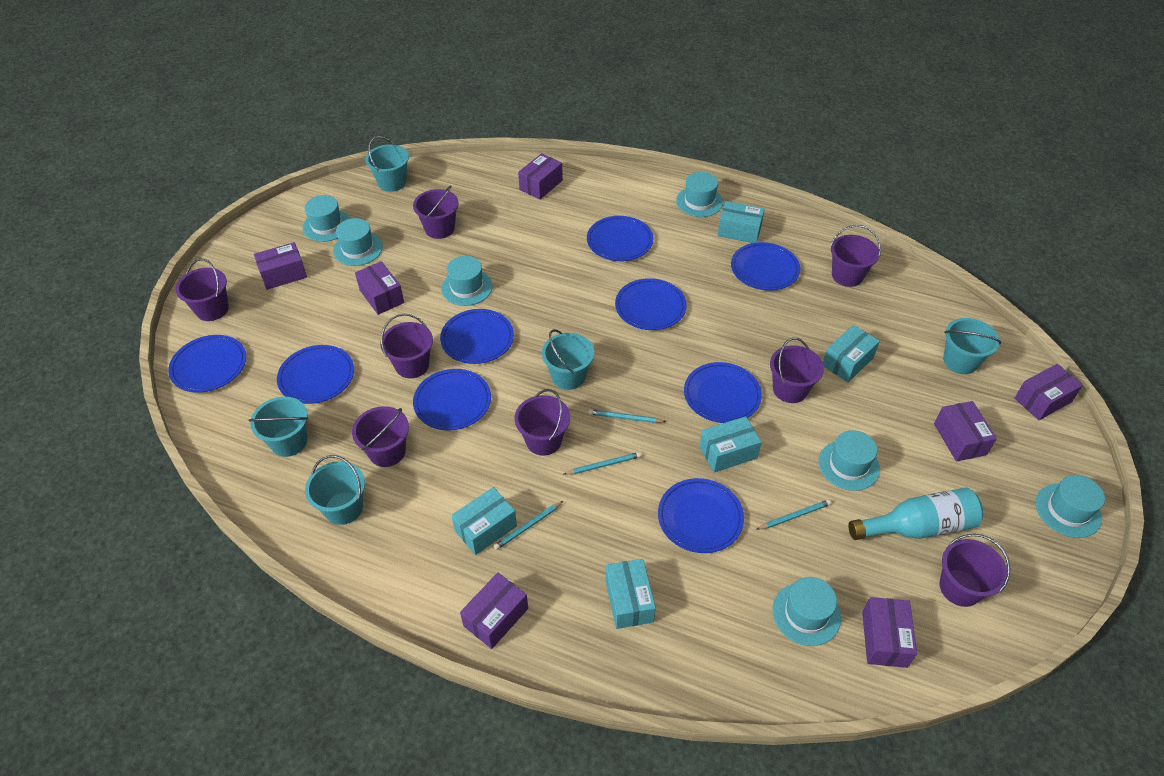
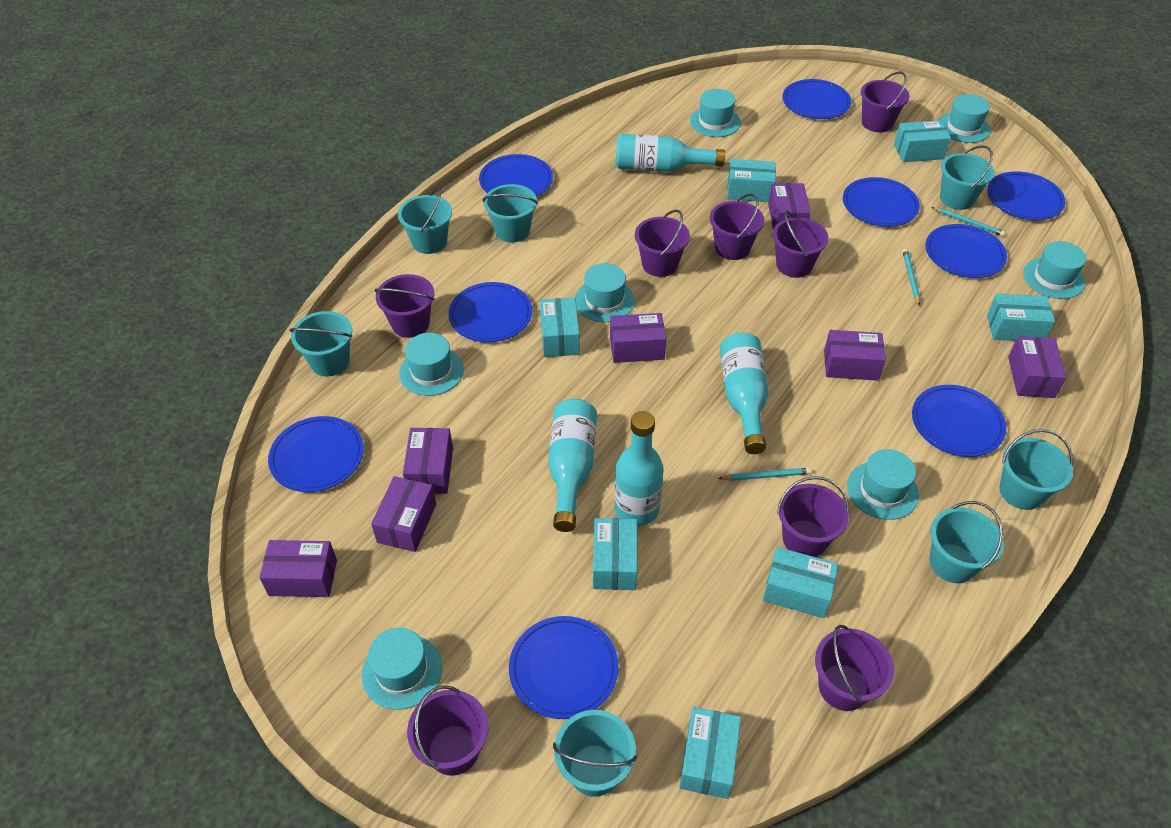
turquoise bottle: [848,488,983,540] = 1 -> [548,399,597,532] [614,411,664,526] [615,134,725,172] [720,333,769,454] = 4
turquoise box: [451,487,517,555] [605,559,656,629] [699,416,762,473] [717,201,765,243] [823,325,880,382] = 5 -> [540,298,580,357] [593,518,637,590] [679,707,741,799] [727,159,776,202] [763,547,838,618] [894,120,951,162] [987,294,1055,341] = 7
turquoise bucket: [248,397,308,457] [305,455,365,525] [365,136,409,192] [542,329,594,390] [943,318,1001,374] = 5 -> [289,311,352,376] [398,188,452,254] [483,184,538,243] [553,710,637,797] [929,501,1004,583] [940,145,995,210] [999,429,1073,510] = 7
turquoise pencil: [494,501,563,550] [564,452,641,475] [588,409,666,423] [756,499,831,530] = 4 -> [718,468,812,481] [903,249,920,305] [931,207,1005,236] = 3

